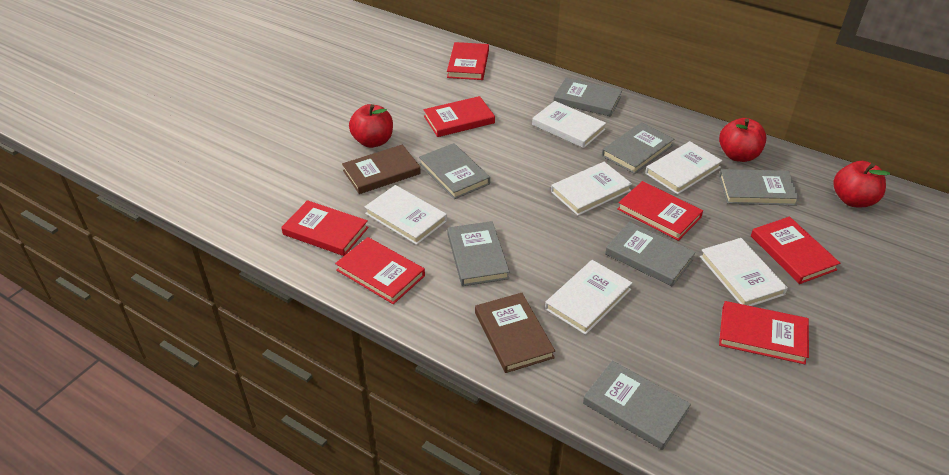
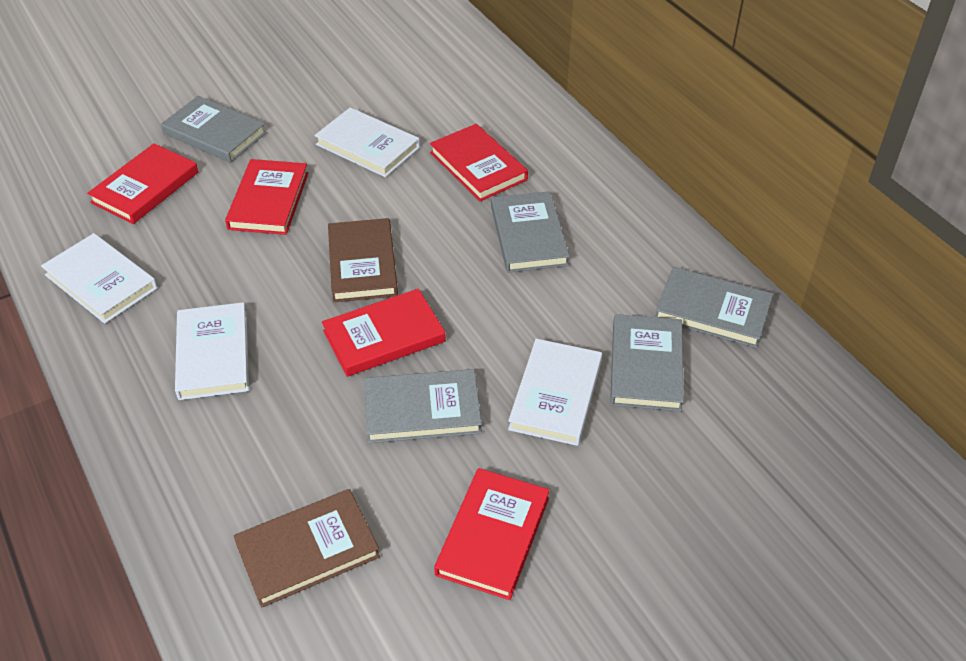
grey book: [419,143,490,199] [447,221,510,286] [553,78,622,117] [583,360,691,450] [602,122,674,174] [605,222,696,286] [719,169,800,206] = 7 -> [161,96,267,163] [364,369,482,443] [491,191,570,273] [610,314,684,411] [655,267,773,348] = 5
red apple: [349,104,393,148] [719,118,766,162] [833,161,890,208] = 3 -> none = 0
red book: [281,200,369,256] [335,237,425,304] [424,96,495,137] [447,42,489,80] [617,181,703,241] [719,301,809,365] [751,217,840,284] = 7 -> [87,143,198,224] [225,159,308,235] [322,289,446,377] [430,124,528,201] [434,468,550,600] = 5
white book: [365,185,447,245] [532,101,606,148] [545,260,632,335] [551,162,632,216] [645,141,723,195] [700,238,788,306] = 6 -> [41,233,157,324] [175,302,249,400] [315,107,420,177] [508,339,602,446] = 4

